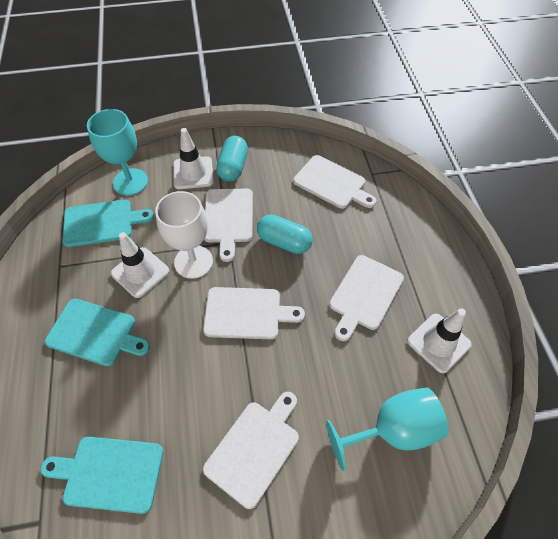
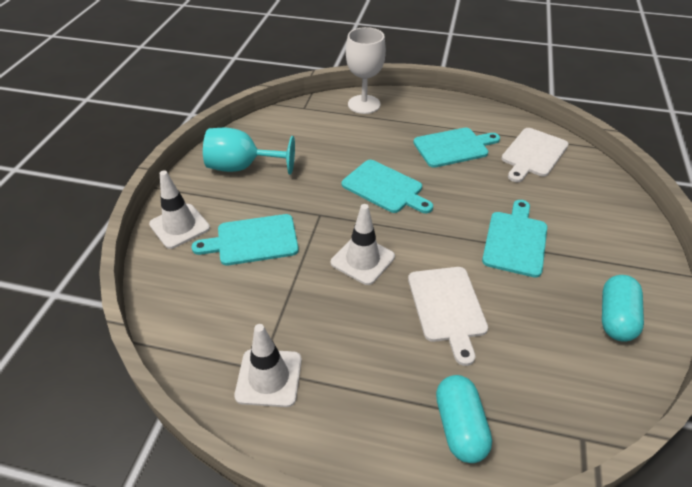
turquoise cutting board: [40,436,163,514] [45,299,150,366] [63,200,154,247] = 3 -> [191,214,299,265] [342,160,433,213] [413,128,500,168] [482,200,547,278] = 4
turquoise goblet: [87,109,148,195] [326,387,449,471] = 2 -> [203,128,295,175] = 1
white cutting board: [203,287,305,339] [203,392,299,509] [204,189,253,262] [293,155,377,209] [329,255,404,341] = 5 -> [408,267,488,366] [501,128,568,182] = 2

